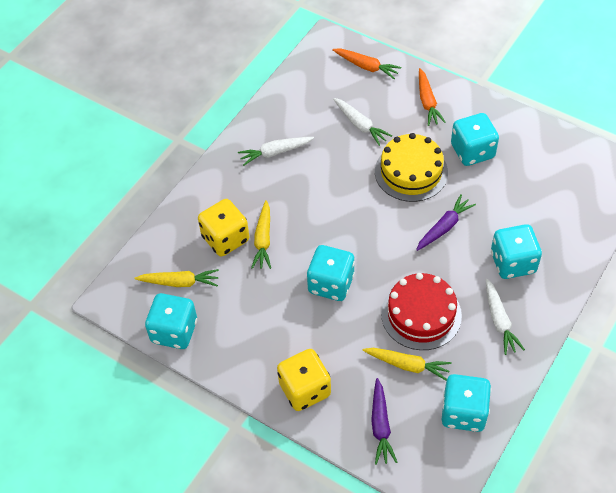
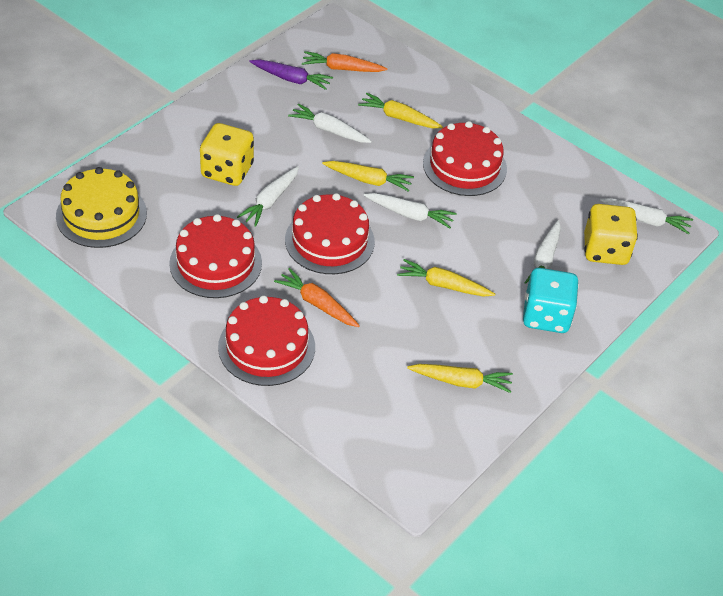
purple carrot: [371,378,397,465] [416,195,476,251] = 2 -> [249,59,333,90] = 1
red cake: [381,273,462,350] = 1 -> [169,214,262,298] [218,296,315,386] [285,193,375,274] [423,121,507,196] = 4
turquoise dice: [145,293,197,349] [307,245,355,301] [441,374,491,432] [451,113,499,166] [491,224,542,279] = 5 -> [523,268,579,333] = 1
white carrot: [238,137,314,166] [333,98,392,146] [486,279,525,355] = 3 -> [237,166,299,227] [288,104,372,143] [364,193,456,228] [524,220,561,284] [600,198,693,234] = 5
yellow carrot: [135,269,219,287] [251,200,271,269] [363,348,452,381] = 3 -> [322,161,414,192] [358,93,443,128] [397,259,495,297] [407,364,513,393] = 4

